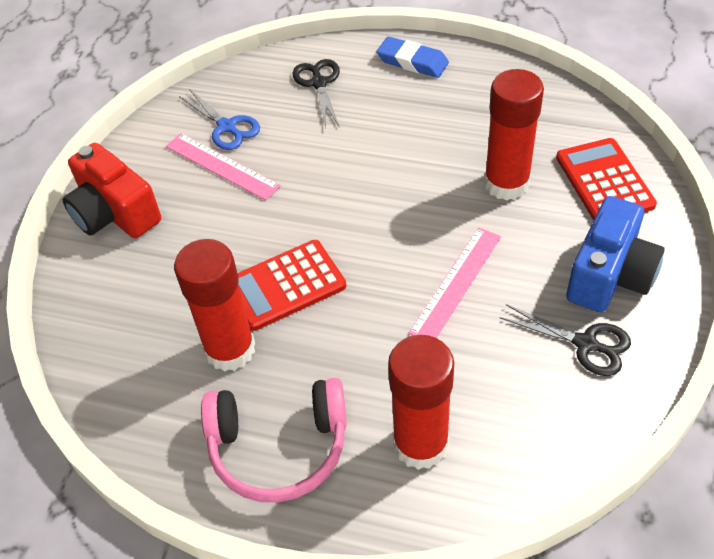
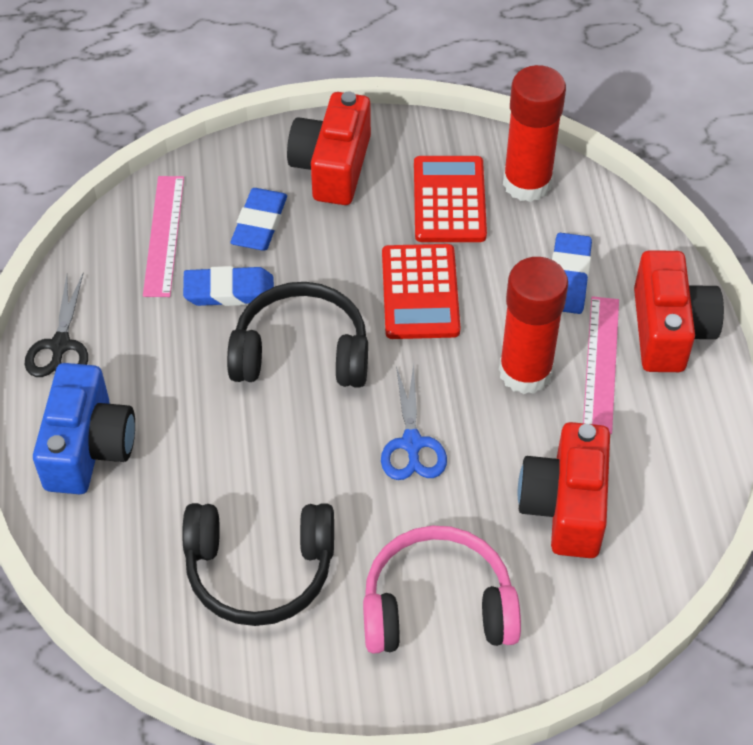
black headphones: none = 0 -> [182,503,334,626] [227,282,368,388] = 2
black scissors: [293,59,340,127] [499,304,631,376] = 2 -> [25,274,88,377] = 1
blue eraser: [377,36,449,78] = 1 -> [183,266,274,306] [231,188,287,251] [552,233,592,314] = 3
red camera: [62,143,161,238] = 1 -> [287,92,371,205] [518,422,610,558] [634,250,724,372] = 3
red glue stick: [174,239,255,372] [388,335,454,470] [484,69,544,201] = 3 -> [499,257,568,394] [503,65,566,202] = 2

